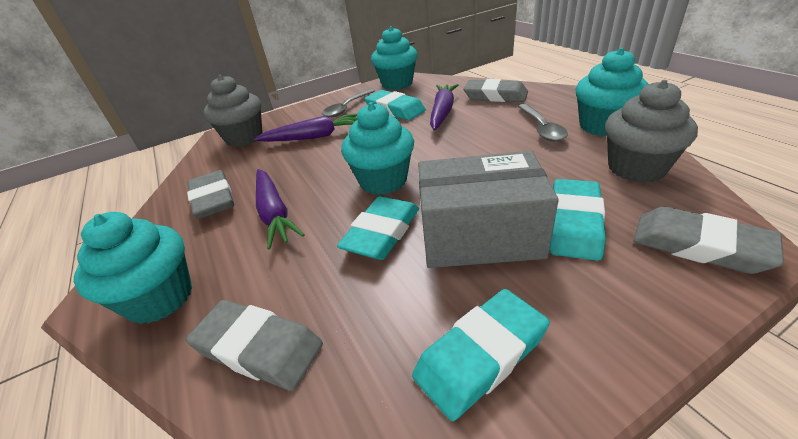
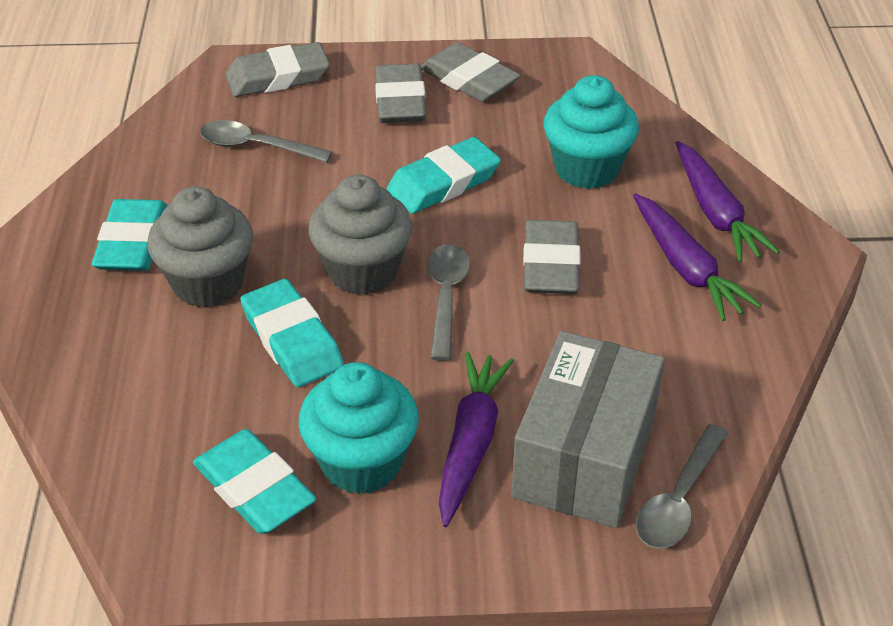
grey spoon: [322,89,375,118] [518,104,568,142] = 2 -> [200,120,332,163] [427,244,470,361] [636,424,728,549] = 3
turquoise cupcake: [74,212,192,324] [341,102,414,195] [371,26,418,90] [575,48,648,136] = 4 -> [298,362,419,494] [543,75,639,189] = 2

